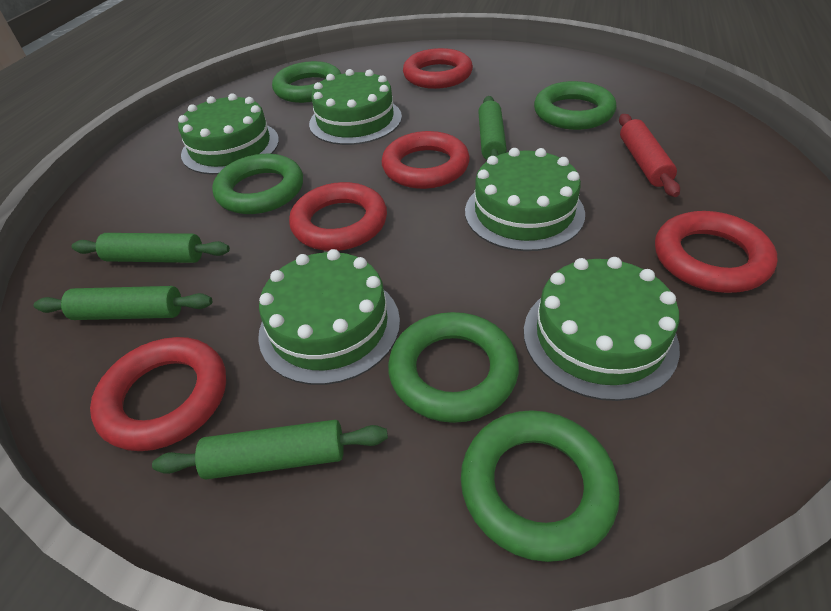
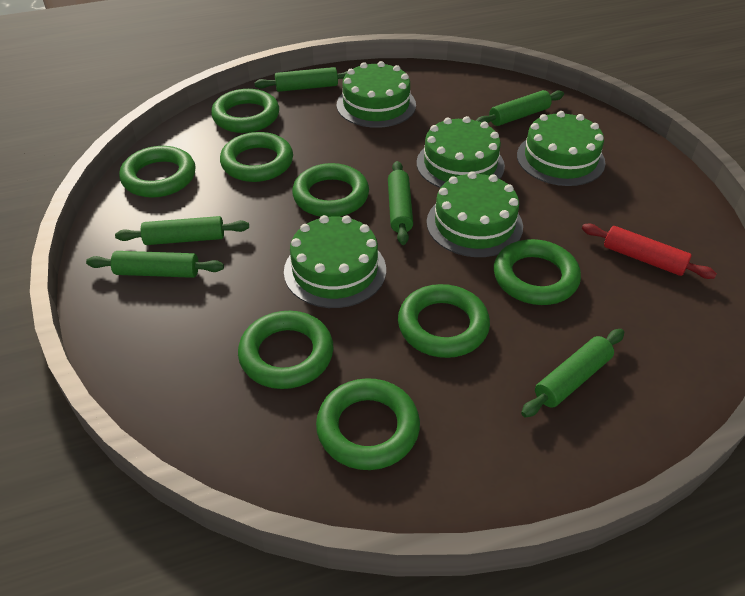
green ring: [212,154,303,214] [272,61,341,103] [388,312,519,423] [461,410,620,562] [534,81,616,130] = 5 -> [119,146,196,198] [211,89,279,133] [220,132,293,182] [238,311,334,389] [292,163,369,217] [316,378,420,470] [398,284,490,358] [494,239,581,305] = 8
green rolling pin: [34,286,212,320] [72,233,230,263] [152,420,388,480] [478,96,507,160] = 4 -> [86,251,224,278] [115,216,249,245] [254,67,347,92] [388,161,413,245] [476,90,564,126] [521,329,625,418] = 6
red ring: [90,337,226,451] [289,182,387,251] [382,131,470,189] [403,48,473,89] [655,211,777,293] = 5 -> none = 0

